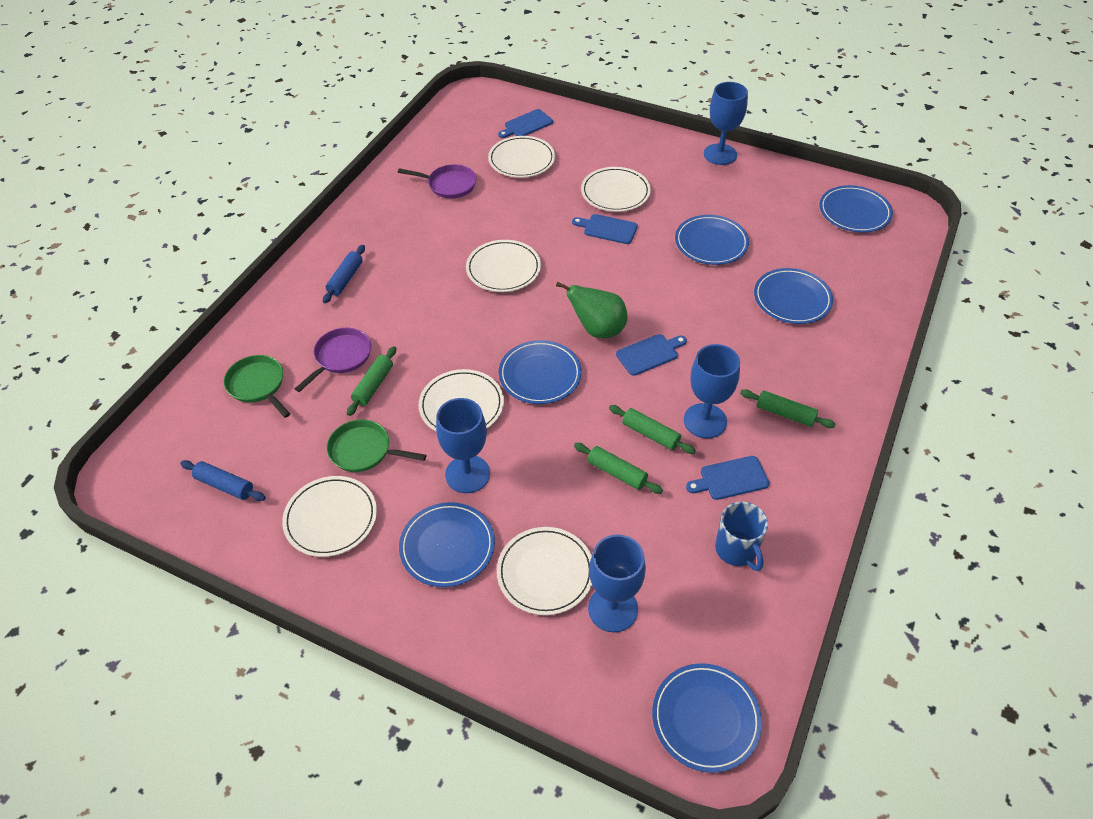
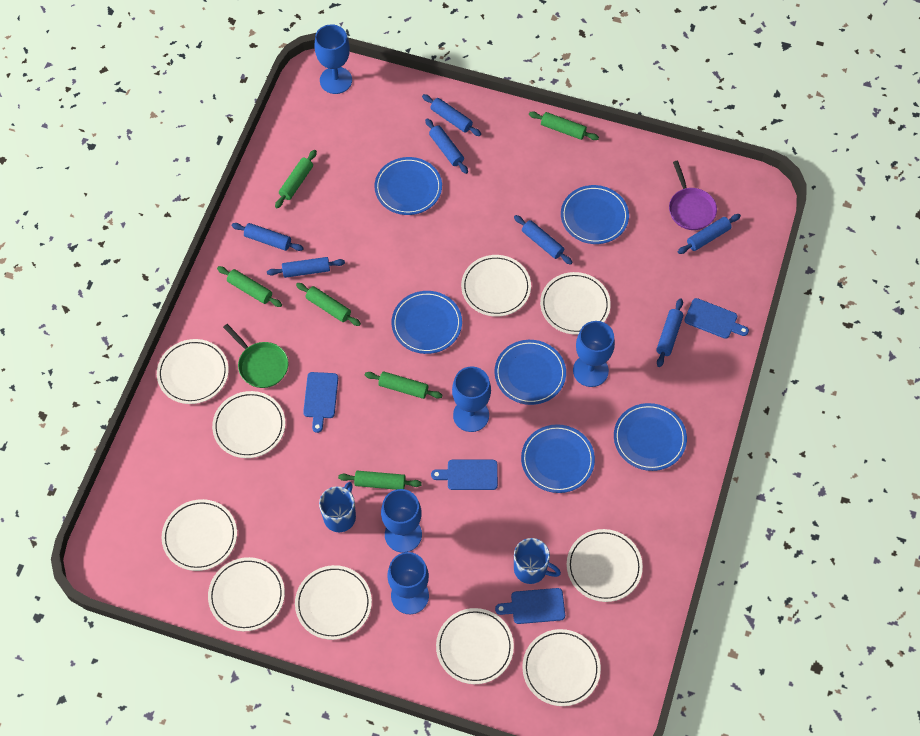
blue goblet: [436,398,490,493] [588,534,646,632] [684,344,740,438] [704,82,748,165] = 4 -> [314,24,352,94] [381,489,422,553] [387,552,429,614] [452,367,491,432] [573,321,615,387] = 5
blue mug: [715,502,768,571] = 1 -> [319,482,356,532] [514,538,561,584] = 2
blue rolling pin: [180,460,266,501] [323,245,365,303] = 2 -> [232,223,304,251] [267,257,345,278] [422,94,481,136] [425,118,468,174] [514,215,573,265] [656,298,683,367] [678,214,741,254] = 7
green pan: [224,355,290,418] [327,419,426,472] = 2 -> [223,324,289,388] = 1
green pear: [556,282,627,338] = 1 -> none = 0
green rolling pin: [347,346,396,416] [574,443,663,494] [609,405,696,454] [740,389,836,428] = 4 -> [217,266,282,307] [275,150,317,208] [296,283,361,326] [338,471,422,490] [365,371,442,399] [529,111,599,140] = 6
purple pan: [295,328,371,392] [398,164,477,199] = 2 -> [669,161,717,230] = 1
white plate: [282,476,377,557] [419,369,504,431] [466,240,541,292] [488,136,555,178] [497,527,592,615] [581,167,651,212] = 6 -> [157,339,229,404] [162,499,237,571] [208,557,285,631] [212,391,285,458] [295,565,372,640] [436,608,514,684] [461,255,531,317] [522,629,601,706] [540,272,611,335] [567,529,643,602] = 10

